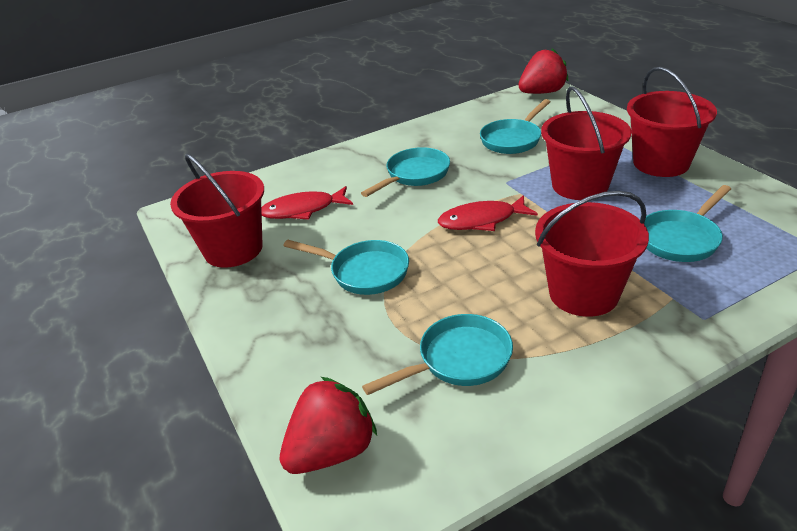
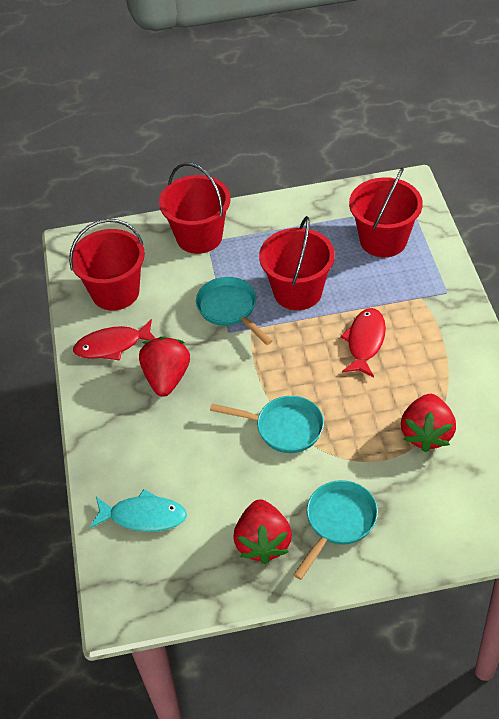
red strawberry: [280,377,377,474] [518,48,569,94] = 2 -> [139,336,190,397] [233,499,292,564] [401,394,456,452] = 3
turquoise fish: none = 0 -> [90,489,187,532] = 1
turquoise pan: [283,240,409,295] [361,147,450,197] [362,314,513,395] [480,99,550,154] [644,185,731,262] = 5 -> [196,277,272,345] [210,396,324,453] [294,480,378,580] = 3

